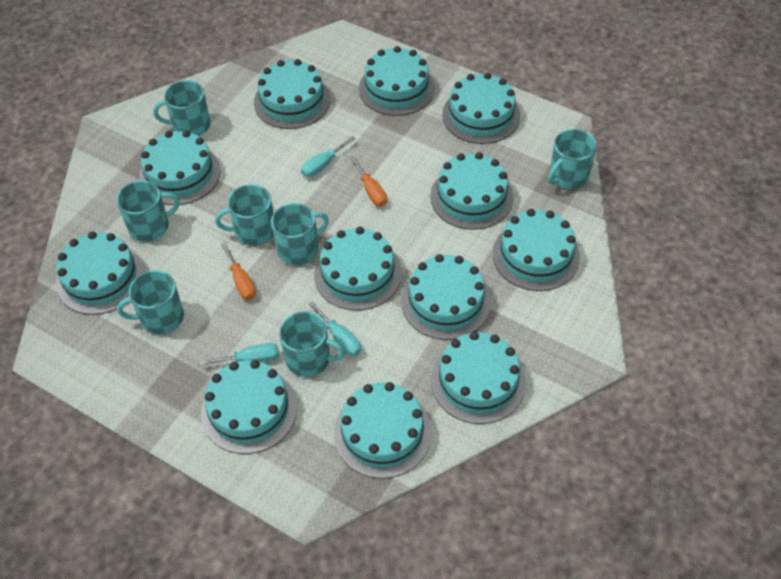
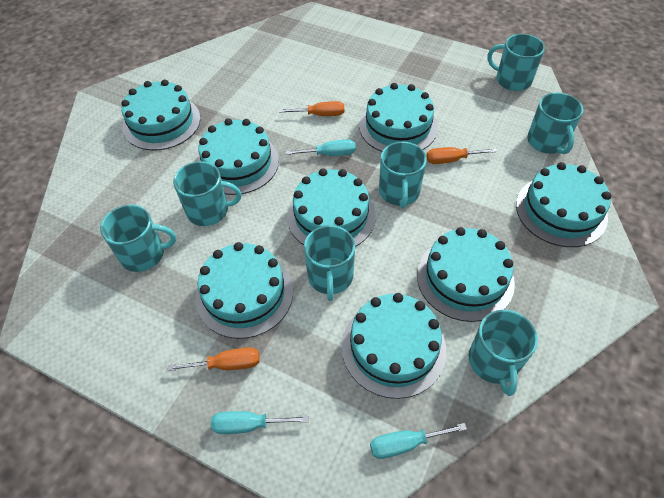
orange screwdriver: [221,243,256,300] [350,156,387,206] = 2 -> [168,347,260,371] [279,101,344,116] [426,147,497,164] = 3
turquoise cake: [56,231,145,315] [139,130,221,205] [201,360,297,454] [254,59,330,129] [314,227,402,310] [334,382,432,479] [359,46,435,116] [401,254,491,340] [430,152,514,230] [431,331,526,424] [442,73,520,144] [493,209,580,291] = 12 -> [121,80,201,150] [195,242,293,339] [197,118,279,195] [287,168,376,247] [342,293,446,399] [359,83,438,152] [417,227,515,322] [516,162,611,247] = 8

